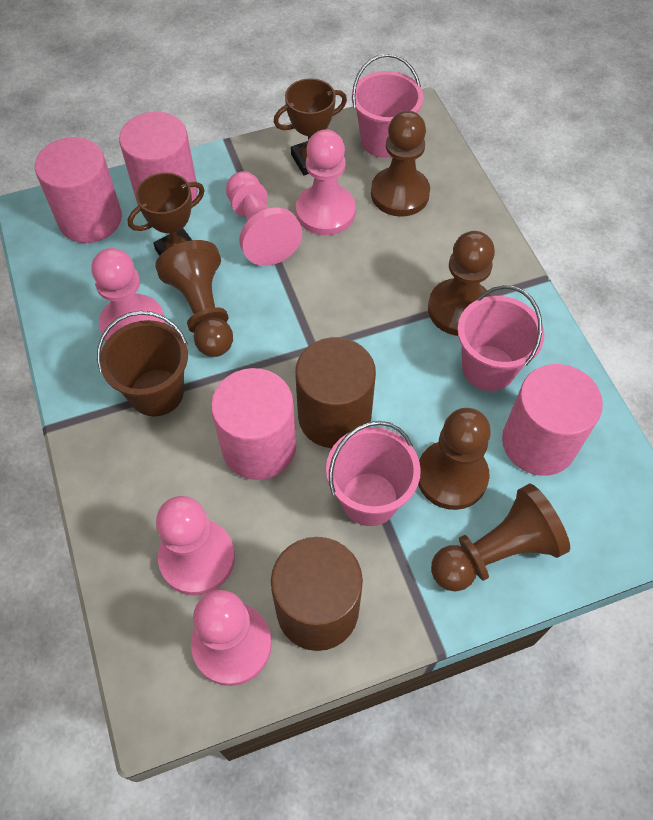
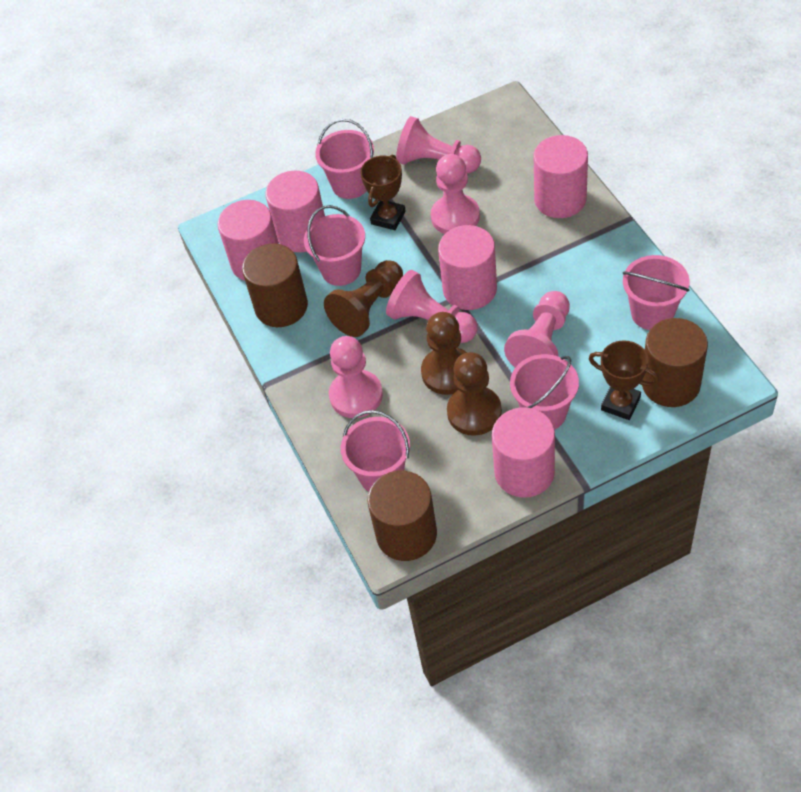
brown bucket: [97,311,188,417] = 1 -> none = 0
brown cylinder: [271,537,363,651] [295,337,376,448] = 2 -> [242,244,308,327] [367,471,437,561] [642,318,708,407] = 3
brown pawn: [155,240,233,357] [371,111,430,217] [418,408,491,510] [428,231,495,336] [431,484,570,592] = 5 -> [324,260,403,337] [421,312,467,395] [447,352,502,436] = 3
pink bucket: [326,421,421,526] [351,54,424,158] [458,285,545,391] = 3 -> [304,205,365,286] [315,119,374,199] [341,410,410,492] [510,354,579,430] [623,255,689,330] = 5
pink cylinder: [35,137,122,243] [119,111,198,201] [211,368,296,480] [502,364,603,476] = 4 -> [218,200,279,281] [265,171,325,253] [438,225,497,310] [492,407,555,498] [534,135,588,218] = 5

